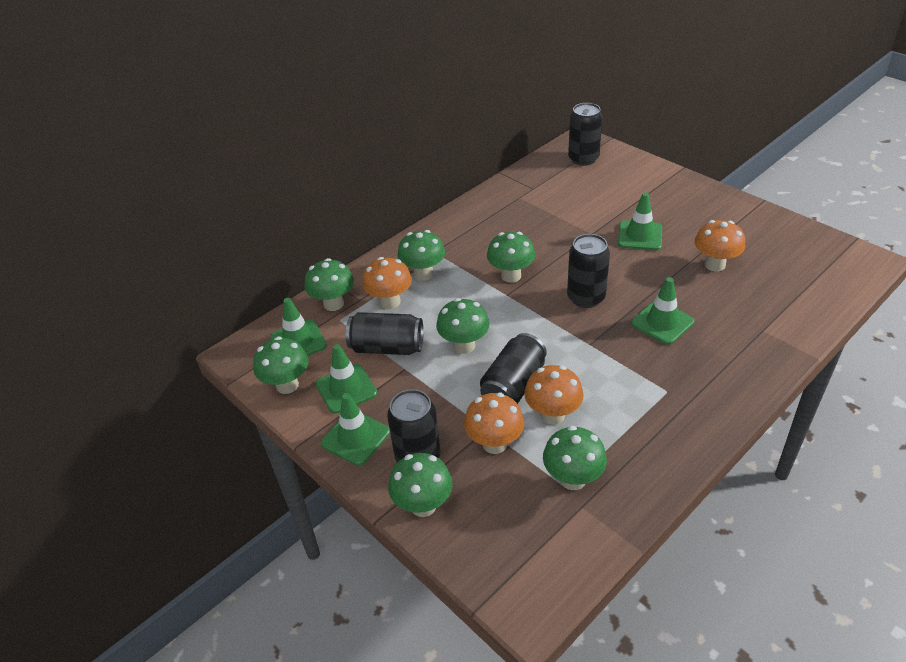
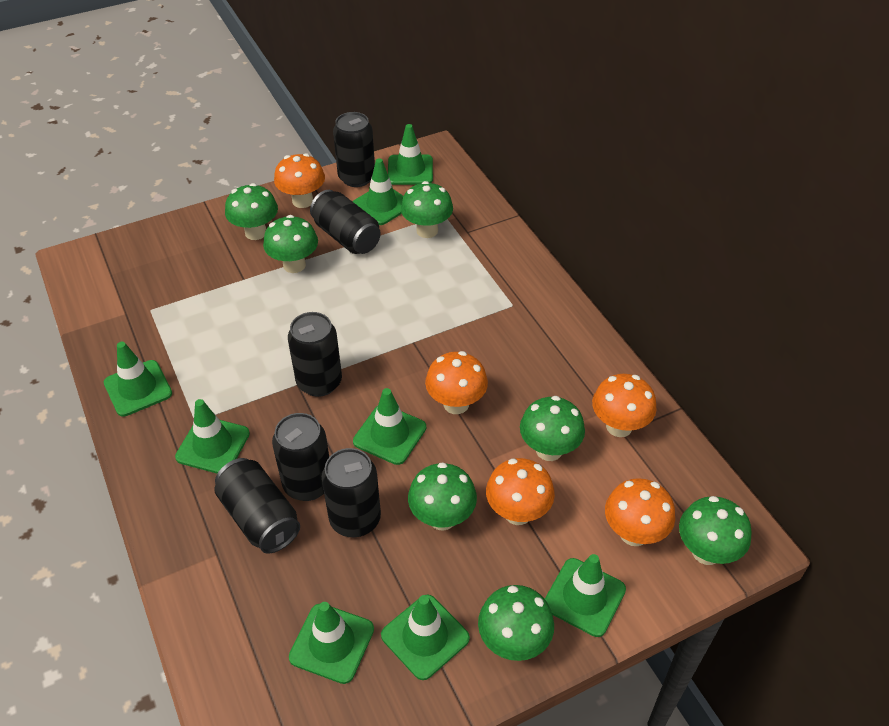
black can: [346,312,423,355] [387,389,441,462] [480,333,547,404] [567,234,610,308] [568,103,603,166] = 5 -> [215,458,300,554] [272,413,329,501] [288,312,342,397] [310,190,381,254] [322,448,381,537] [333,112,375,187] = 6
green traffic cone: [270,298,327,356] [315,344,377,413] [321,393,390,466] [618,192,662,250] [631,277,694,345] = 5 -> [104,342,172,417] [175,399,250,473] [289,602,374,684] [352,158,404,225] [353,388,426,465] [381,595,470,680] [388,124,433,185] [545,554,626,637] = 8
orange mushroom: [362,257,412,309] [464,393,524,454] [524,365,584,425] [694,220,745,272] = 4 -> [274,153,325,208] [425,351,488,414] [486,458,555,525] [592,374,657,437] [605,478,675,546] = 5

